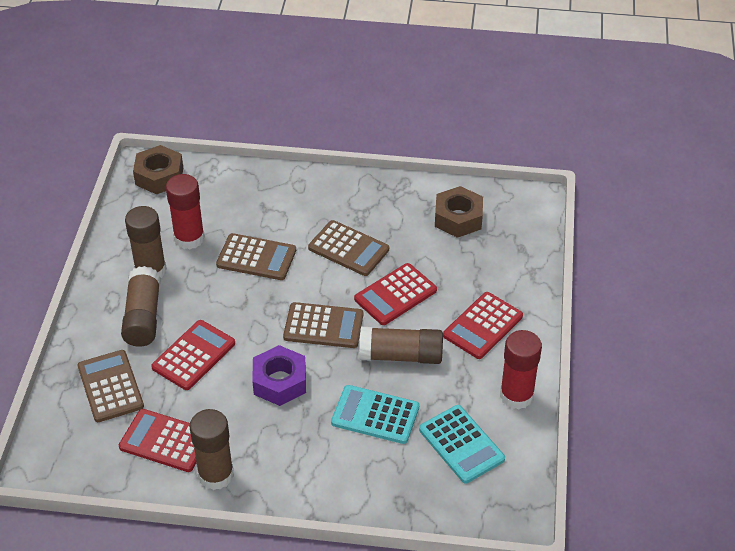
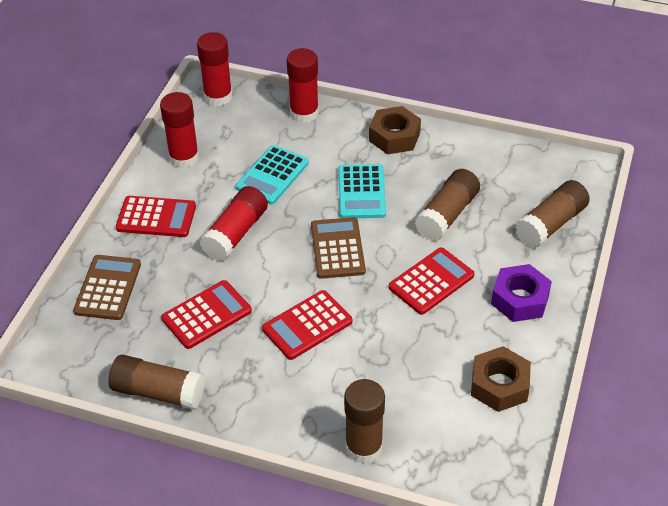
brown calculator: [77,350,144,422] [216,233,296,280] [283,302,363,348] [308,220,389,276] = 4 -> [73,255,141,320] [311,217,366,279] = 2
red glue stick: [166,174,205,250] [500,330,542,410] = 2 -> [160,92,199,168] [197,32,232,106] [199,186,268,261] [287,48,319,123] = 4

